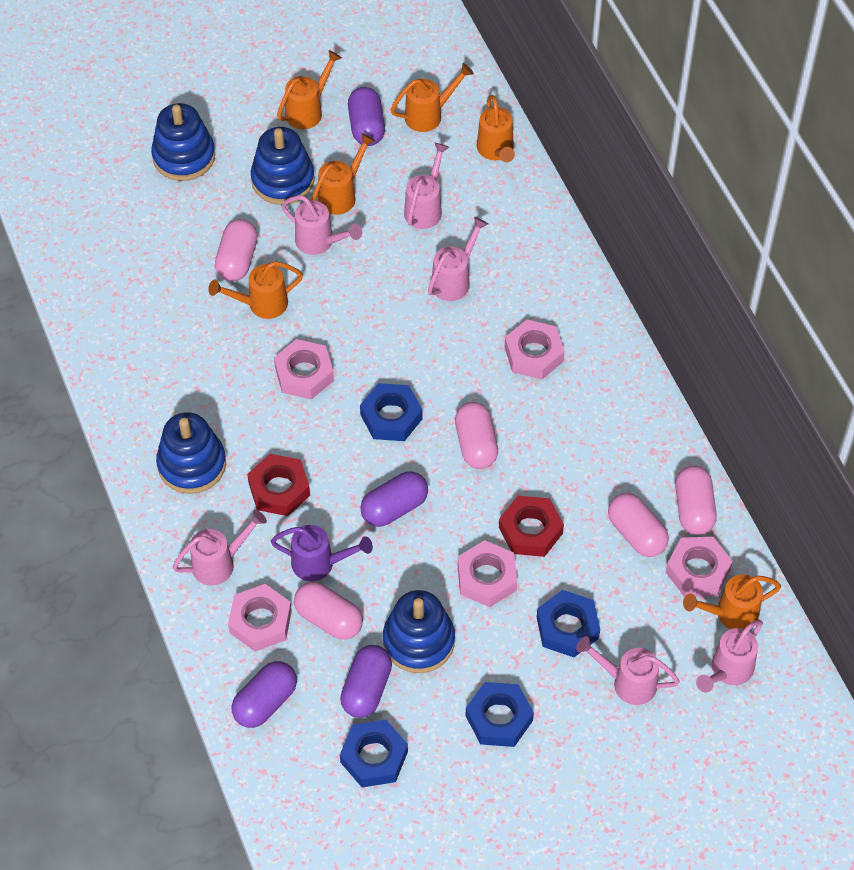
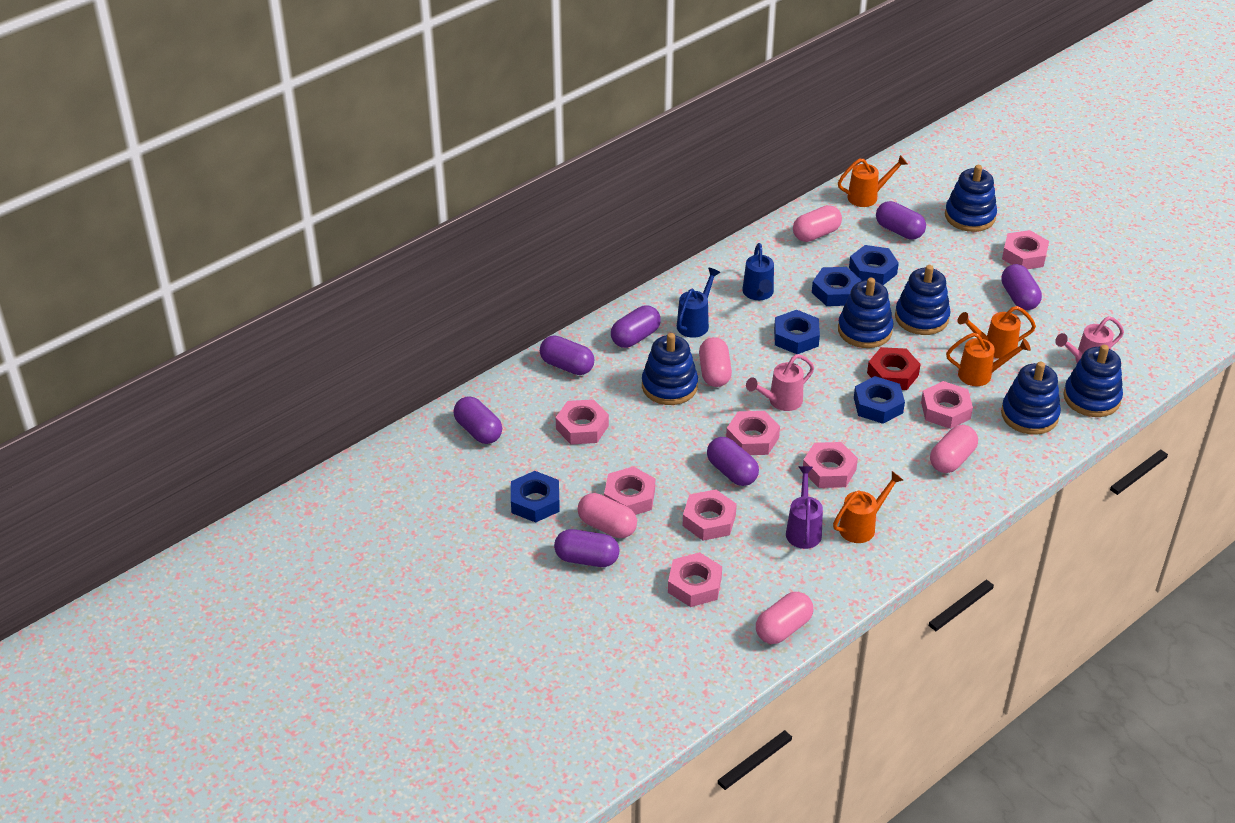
blue nut: [340,720,408,787] [360,383,423,441] [466,682,534,747] [537,590,600,657] = 4 -> [511,471,560,523] [774,310,820,354] [812,267,862,306] [849,245,899,285] [854,376,905,424] = 5
blue stacking toy: [151,103,215,181] [156,412,226,494] [251,127,315,205] [383,590,455,673] = 4 -> [642,333,698,405] [838,278,893,348] [895,265,950,335] [945,165,997,232] [1001,361,1061,435] [1064,345,1123,417] = 6
blue watering can: none = 0 -> [677,267,721,338] [742,243,774,300] = 2
orange watering can: [208,261,303,319] [277,50,342,129] [311,133,375,215] [391,63,474,132] [477,95,515,162] [683,574,781,629] = 6 -> [833,471,903,543] [838,155,908,207] [946,333,1031,386] [958,306,1036,359] = 4
pink nut: [228,584,292,651] [274,339,334,399] [458,540,517,607] [505,319,565,379] [666,537,733,597] = 5 -> [556,399,609,445] [604,466,655,515] [668,552,722,607] [683,489,737,541] [726,411,780,455] [803,442,858,488] [921,381,973,429] [1002,230,1049,269] = 8
pink watering can: [172,510,267,586] [281,195,362,255] [404,143,449,229] [428,217,488,301] [576,636,680,705] [696,620,763,692] = 6 -> [746,354,814,411] [1055,316,1124,363] = 2
purple capsule: [232,661,297,728] [340,645,392,718] [348,87,385,146] [360,471,428,527] = 4 -> [453,396,502,444] [540,335,594,375] [554,529,619,567] [611,305,661,348] [707,437,759,486] [876,201,926,240] [1001,264,1042,310] = 7
red nut: [247,454,310,516] [499,496,564,557] = 2 -> [867,347,921,390] = 1

